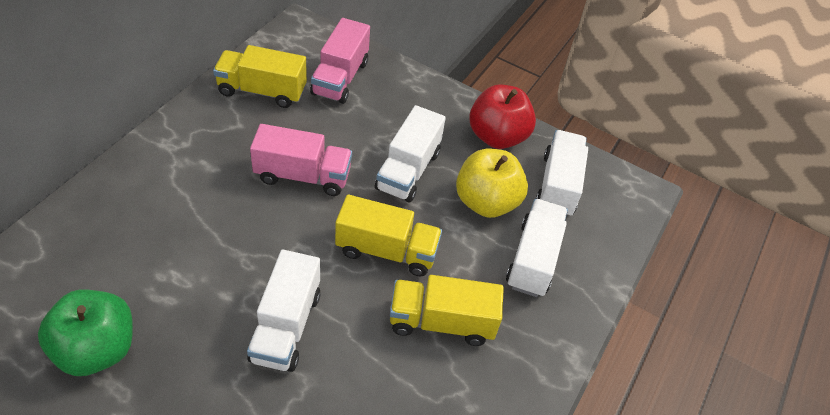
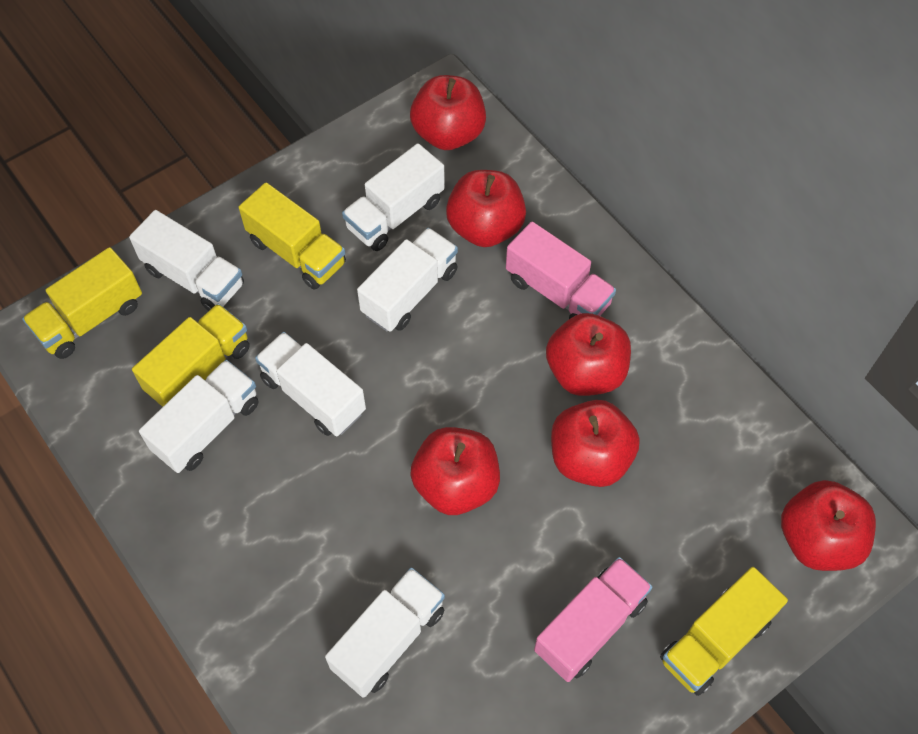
green apple: [38,290,133,376] = 1 -> none = 0
red apple: [469,85,536,149] = 1 -> [410,75,486,150] [410,427,500,515] [446,170,526,247] [546,313,631,396] [551,400,640,487] [781,480,876,571] = 6
white truck: [247,250,320,372] [375,105,446,202] [506,199,568,297] [536,130,588,217] = 4 -> [129,210,244,311] [139,360,259,473] [255,332,366,436] [325,568,445,698] [342,143,445,251] [357,228,458,332] = 6
yellow apple: [456,149,528,218] = 1 -> none = 0
yellow truck: [213,45,307,108] [335,194,442,276] [390,275,504,346] = 3 -> [22,247,142,359] [132,304,250,407] [239,182,346,290] [660,567,788,696] = 4

